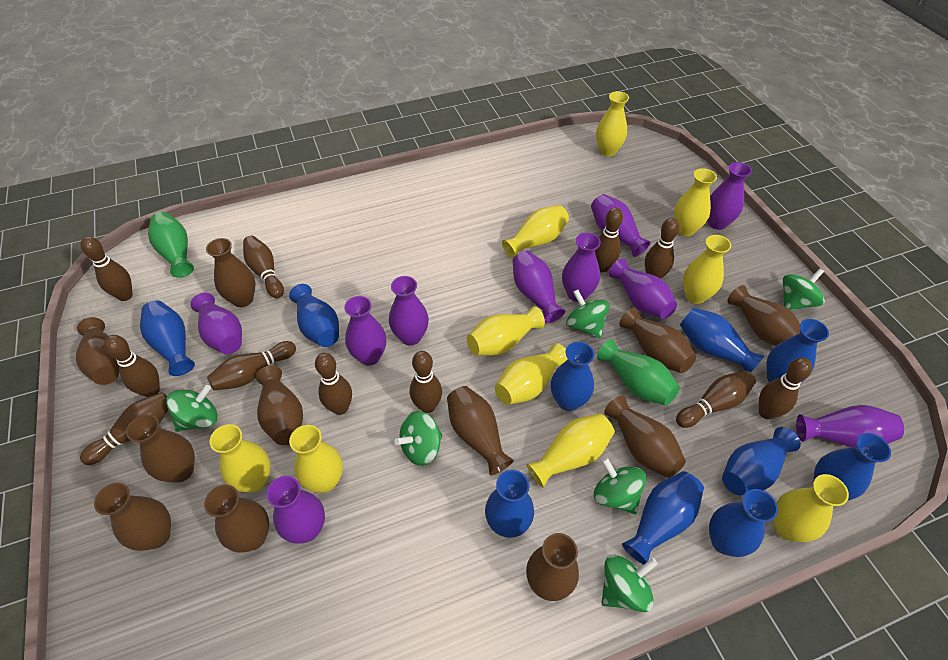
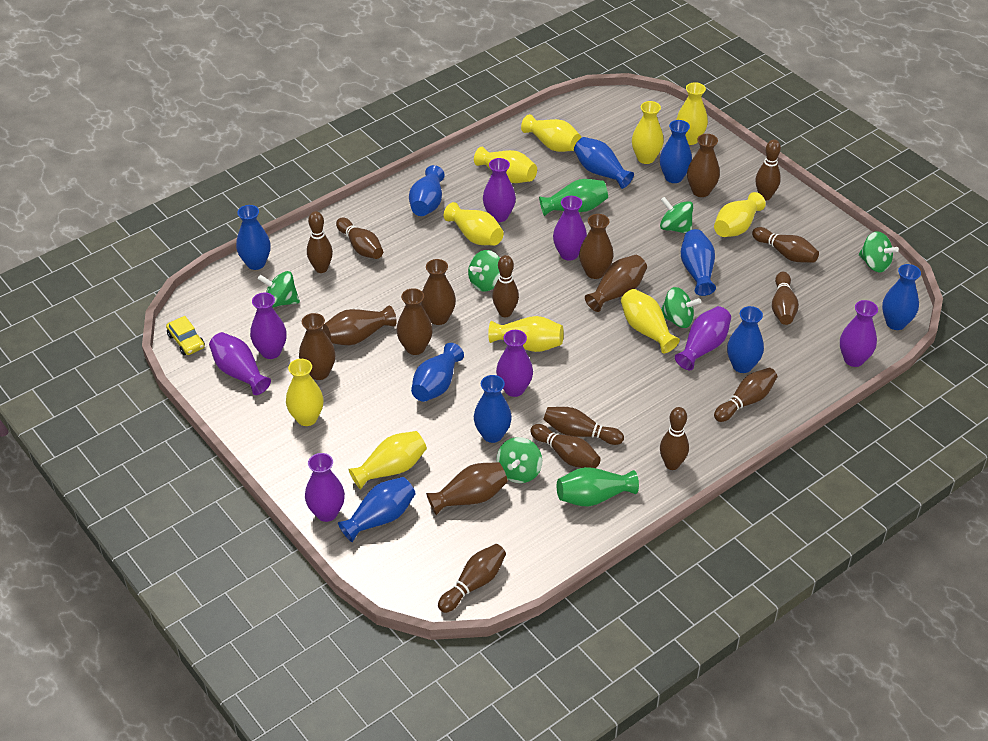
brown vase: [76,317,120,385] [94,483,171,551] [126,414,195,483] [204,485,269,552] [206,238,256,307] [256,366,303,445] [447,386,514,475] [526,533,579,601] [604,396,686,478] [619,308,696,373] [727,285,800,346] = 11 -> [299,313,336,380] [323,305,397,345] [397,288,433,355] [421,259,456,325] [426,462,508,515] [579,214,614,279] [585,255,647,312] [687,134,720,197] = 8
purple vase: [191,293,242,354] [266,476,325,544] [344,296,386,366] [389,276,429,345] [513,251,565,323] [562,233,601,302] [591,194,651,257] [609,259,677,319] [708,162,752,230] [796,405,904,447] = 10 -> [209,332,271,395] [250,292,287,359] [305,453,345,522] [483,158,516,222] [496,330,533,397] [553,196,587,261] [675,306,731,370] [840,300,878,367] = 8
yellow car: none = 0 -> [166,316,205,355] = 1

